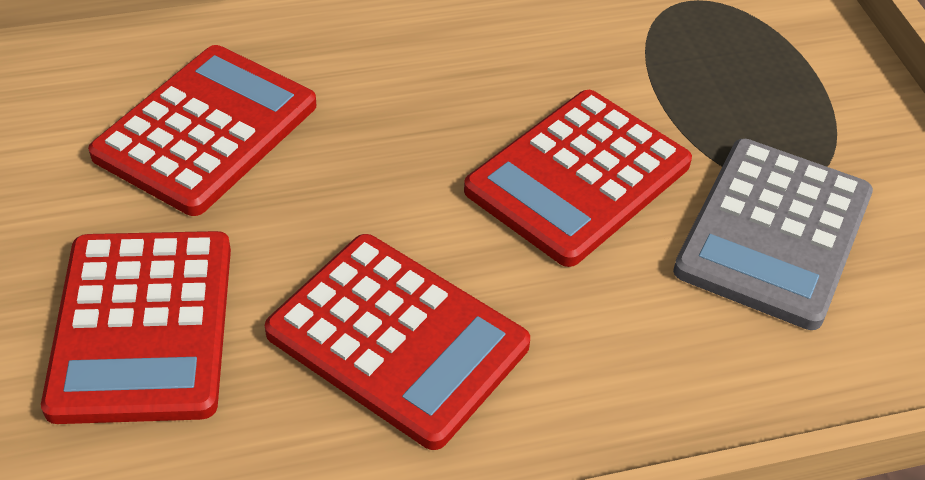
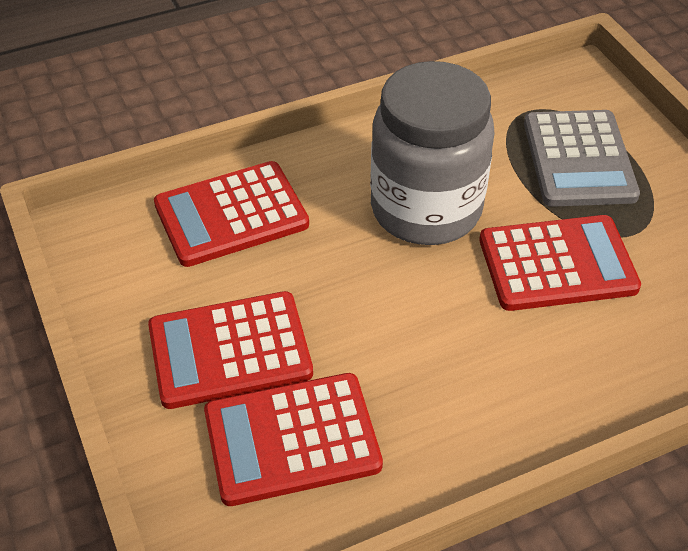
grey jar: none = 0 -> [370,61,495,245] = 1

